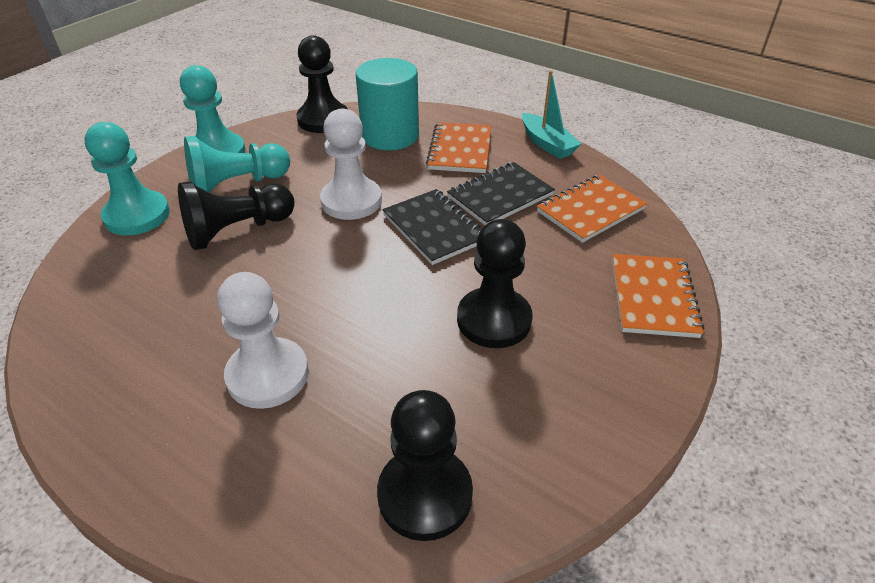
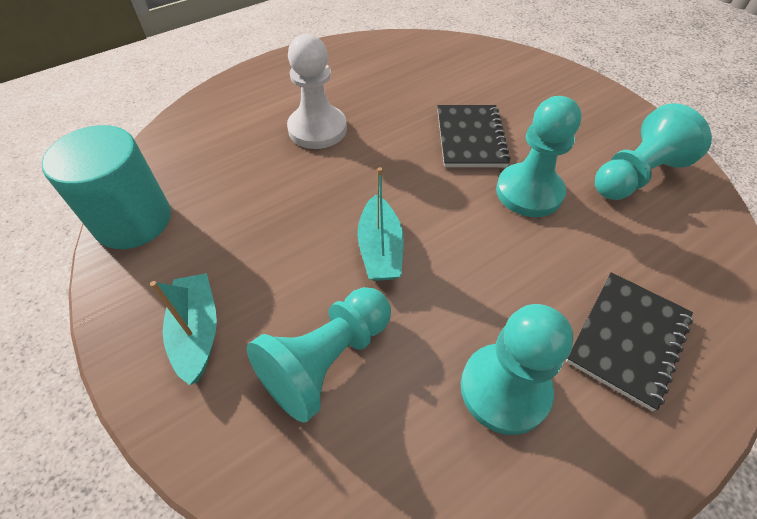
black pawn: [178,181,295,250] [297,35,348,133] [377,390,473,541] [457,219,532,348] = 4 -> none = 0
orange notebook: [426,122,491,173] [537,175,647,243] [612,254,704,338] = 3 -> none = 0
turquoise boat: [522,70,581,159] = 1 -> [150,273,217,385] [357,167,404,281] = 2
turquoise pawn: [84,122,170,235] [180,65,246,153] [184,136,290,192] = 3 -> [247,287,391,423] [461,304,573,435] [496,96,582,217] [595,103,712,200] = 4
white pawn: [217,272,309,409] [320,108,382,220] = 2 -> [287,34,347,149] = 1

